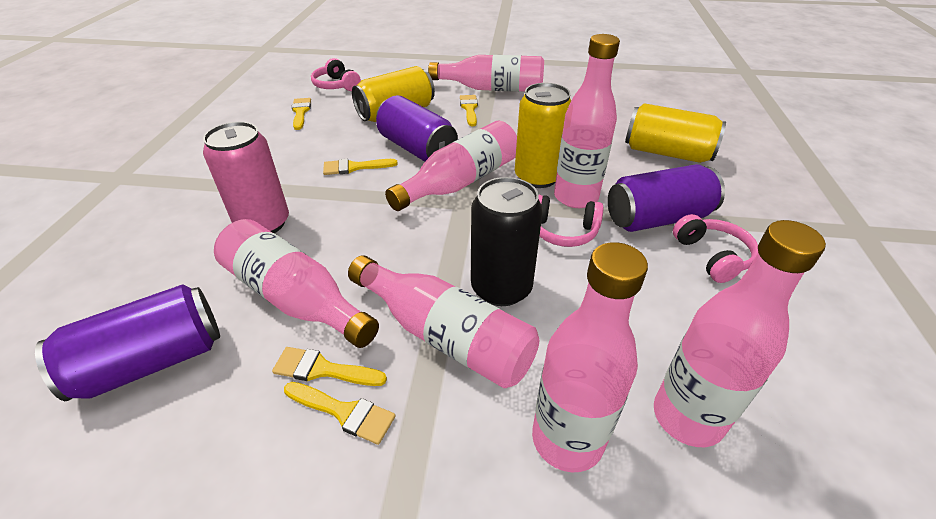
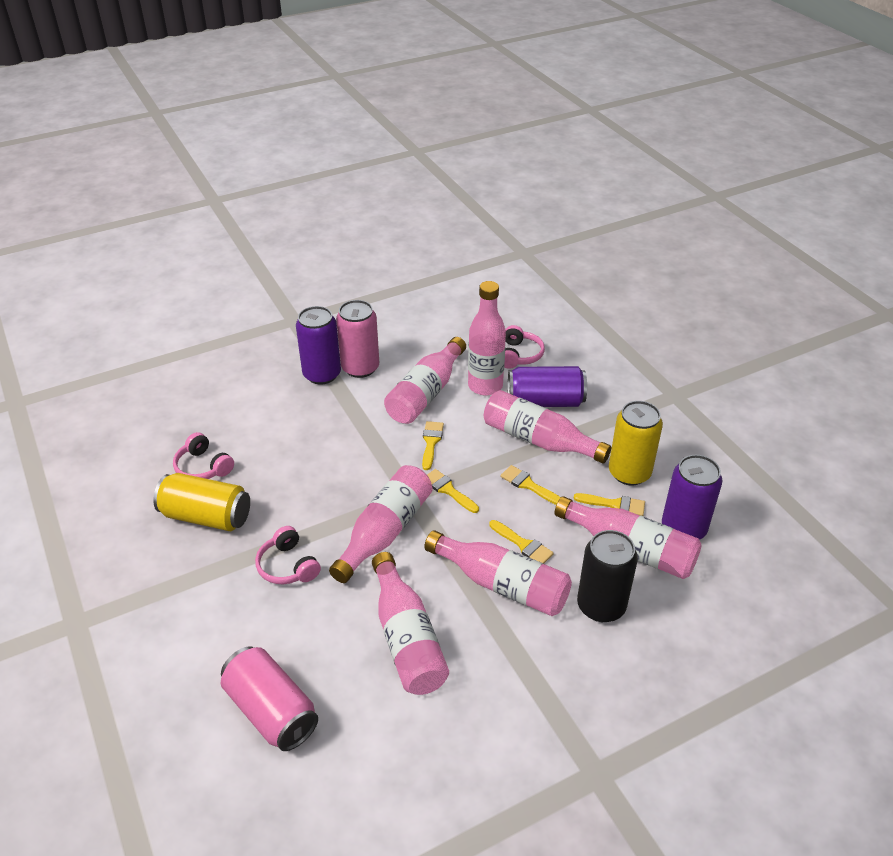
pink can: [203,122,289,233] = 1 -> [221,646,318,751] [336,300,379,378] = 2
yellow can: [352,66,435,122] [515,83,571,188] [625,103,726,163] = 3 -> [153,473,250,531] [609,401,663,485] = 2

